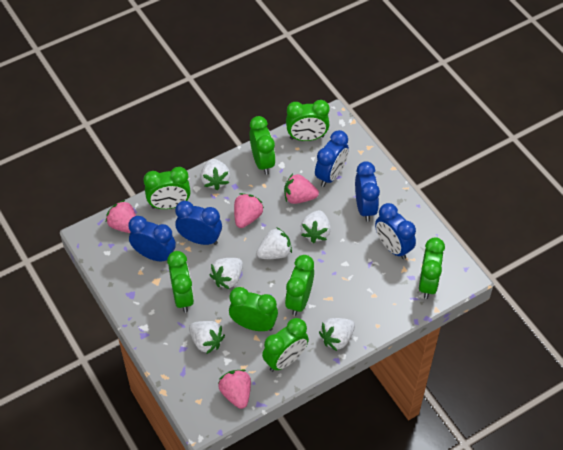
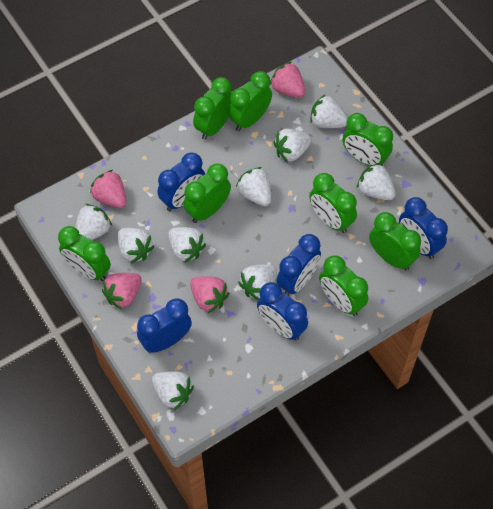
white strawberry: [189,321,225,354] [201,159,230,190] [209,258,243,289] [256,227,292,259] [301,210,331,243] [319,318,355,351] = 6 -> [75,204,112,240] [118,228,155,263] [152,371,194,410] [168,227,206,263] [236,167,271,206] [238,265,277,300] [274,129,312,162] [310,95,348,128] [357,163,396,200] = 9

